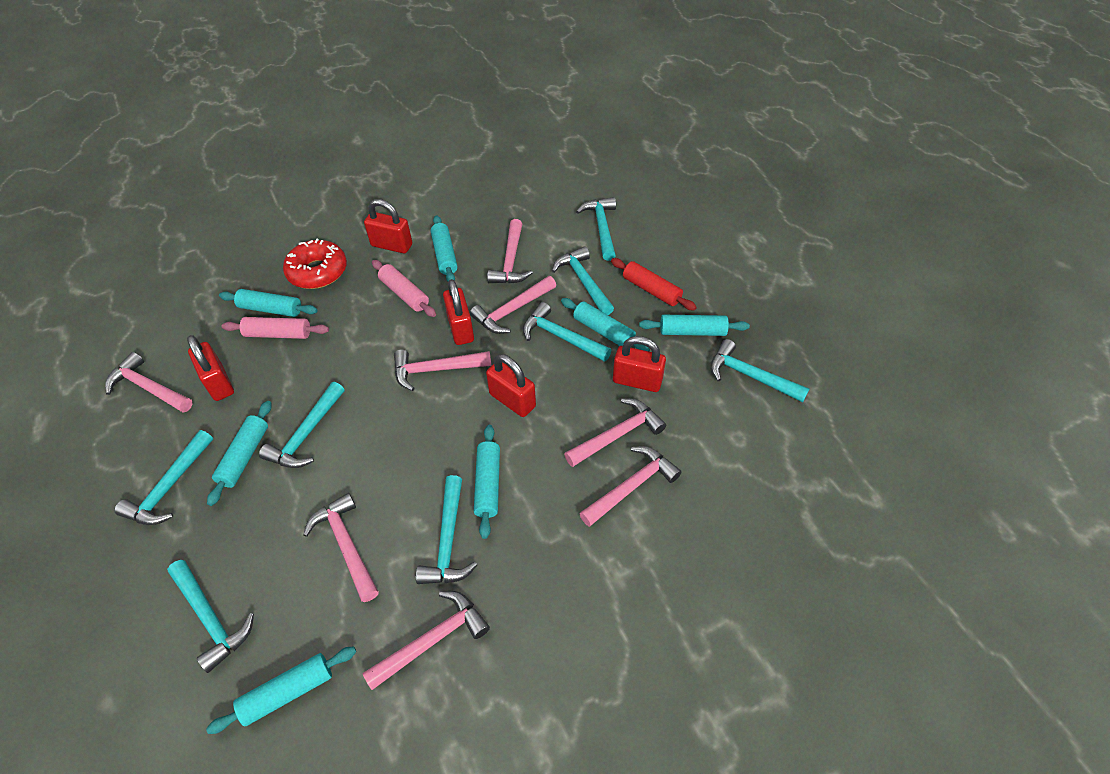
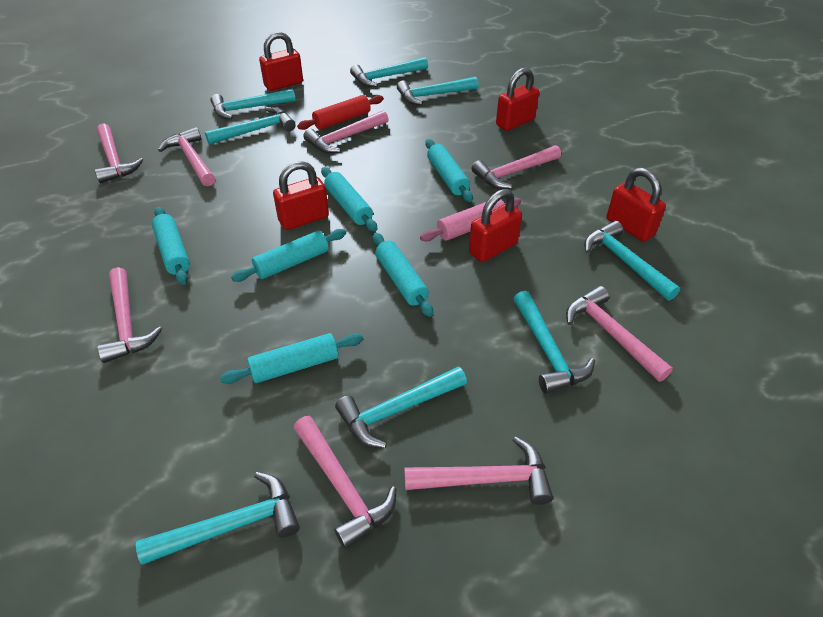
pink rolling pin: [221,317,329,339] [372,260,436,317] = 2 -> [420,198,521,241] = 1
red donut: [283,239,347,289] = 1 -> none = 0
turquoise rolling pin: [206,646,356,734] [207,401,272,506] [219,289,318,317] [431,215,458,282] [474,425,500,539] [561,298,650,351] [639,315,750,336] = 7 -> [152,207,190,285] [220,333,363,384] [231,229,346,282] [321,167,377,232] [373,232,433,317] [425,139,473,202] = 6

